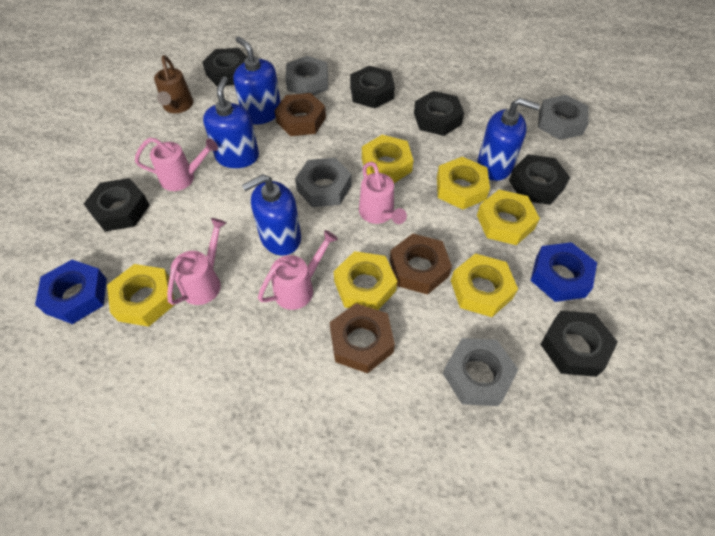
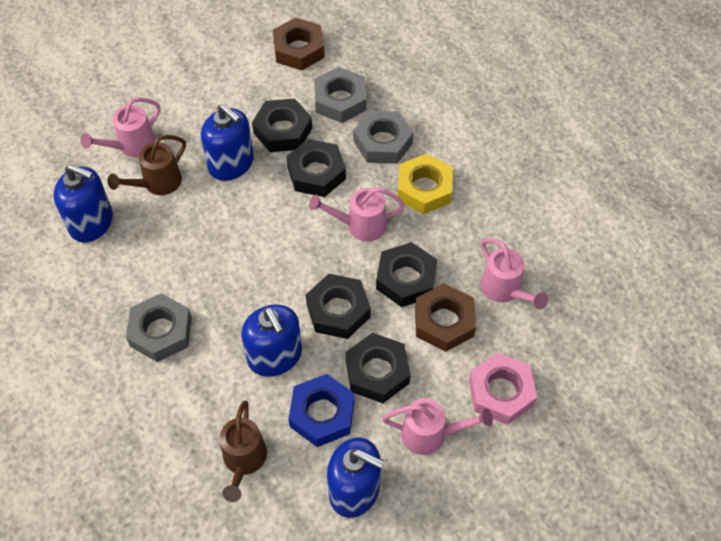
black nut: [84,178,150,232] [202,48,248,86] [350,66,395,108] [414,91,464,136] [509,154,570,205] [540,311,618,377] = 6 -> [252,98,312,152] [286,139,346,197] [306,274,371,339] [346,333,410,403] [376,242,437,307] = 5
blue nut: [35,260,107,324] [530,242,597,302] = 2 -> [288,374,355,447] = 1
brown nut: [274,93,326,136] [330,303,395,374] [390,234,452,295] = 3 -> [273,17,325,70] [415,283,476,352] = 2
brown watering can: [154,55,193,113] = 1 -> [108,135,186,195] [220,401,267,502] = 2
grey nut: [286,56,328,95] [295,158,352,207] [443,338,519,406] [538,95,589,140] = 4 -> [126,293,192,362] [314,67,366,123] [353,110,413,164] = 3
pink nut: none = 0 -> [469,353,537,425] = 1
yellow nut: [107,264,175,327] [334,251,397,310] [362,135,414,183] [437,157,490,210] [451,254,518,317] [477,190,540,245] = 6 -> [398,154,453,214] = 1

